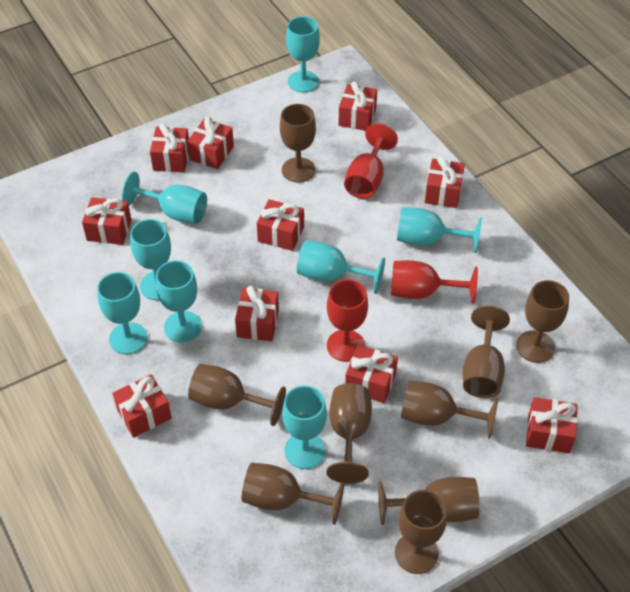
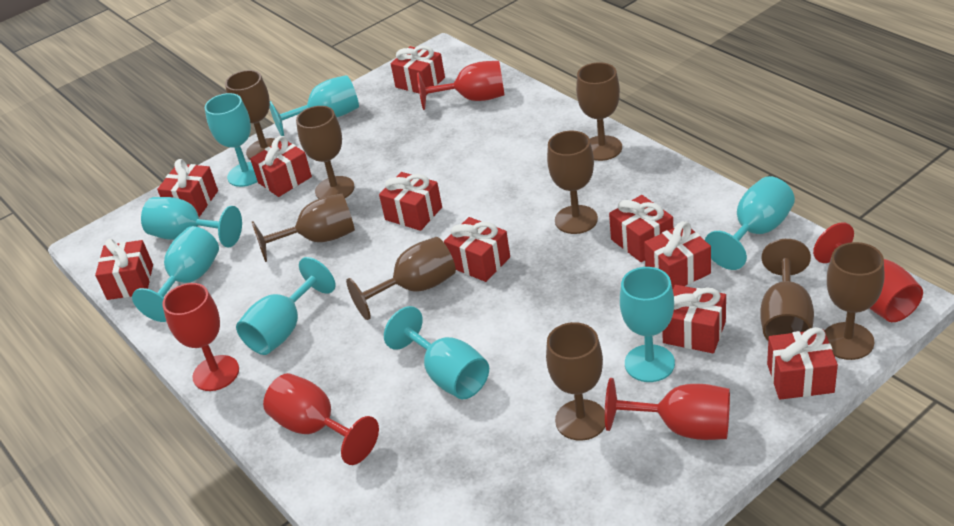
red goblet: [327,279,368,362] [344,123,398,199] [391,260,478,304] = 3 -> [162,283,239,391] [263,373,379,465] [417,61,504,110] [605,378,730,440] [813,222,923,322] = 5

